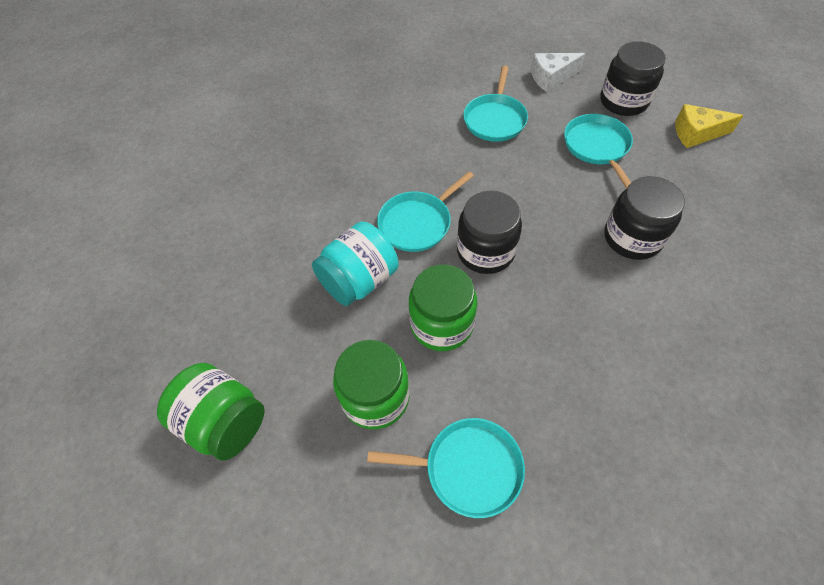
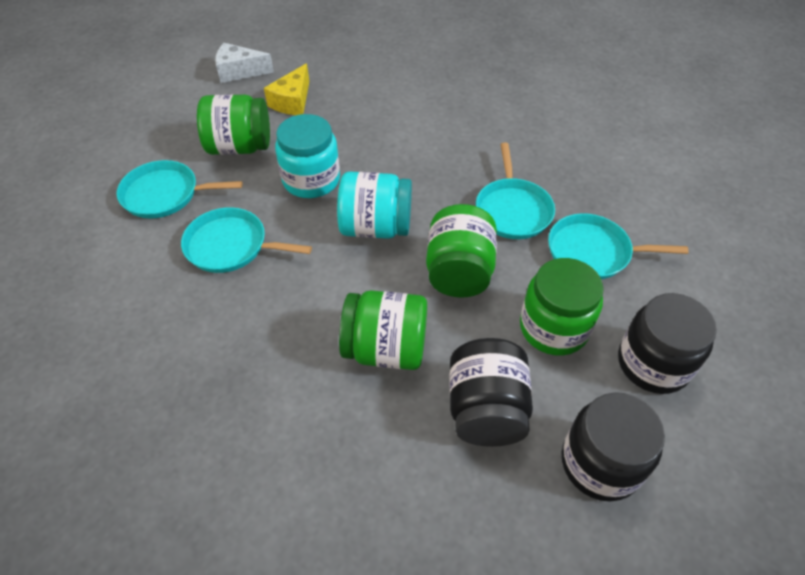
green jar: [157,363,265,461] [333,340,409,429] [409,265,477,351] = 3 -> [197,94,270,155] [339,290,427,370] [426,204,497,298] [520,258,604,356] = 4
turquoise jar: [312,222,398,306] = 1 -> [275,114,340,198] [337,171,412,239] = 2

